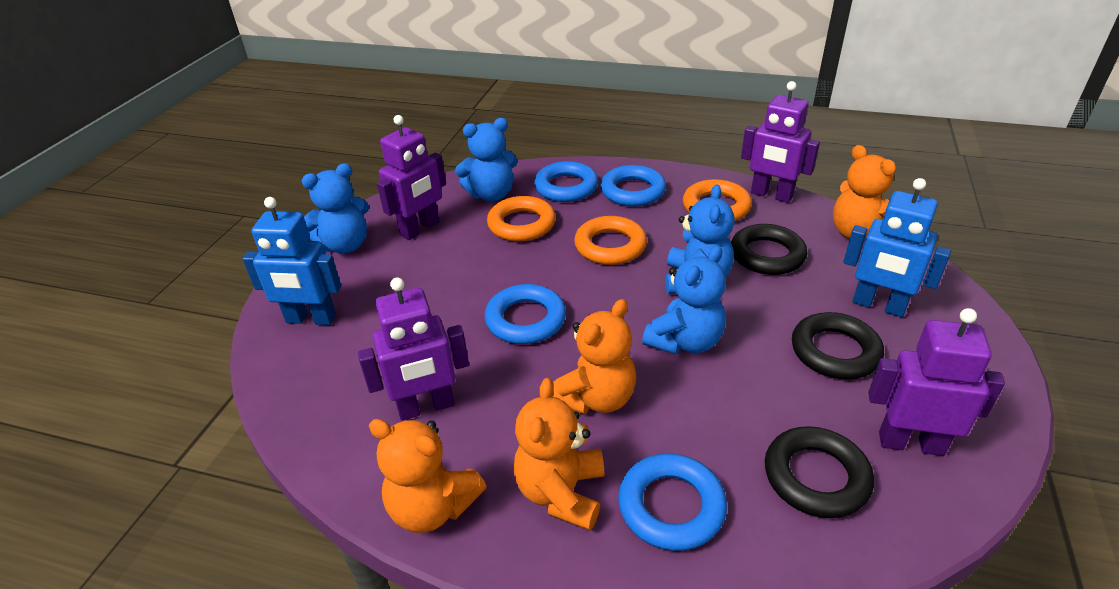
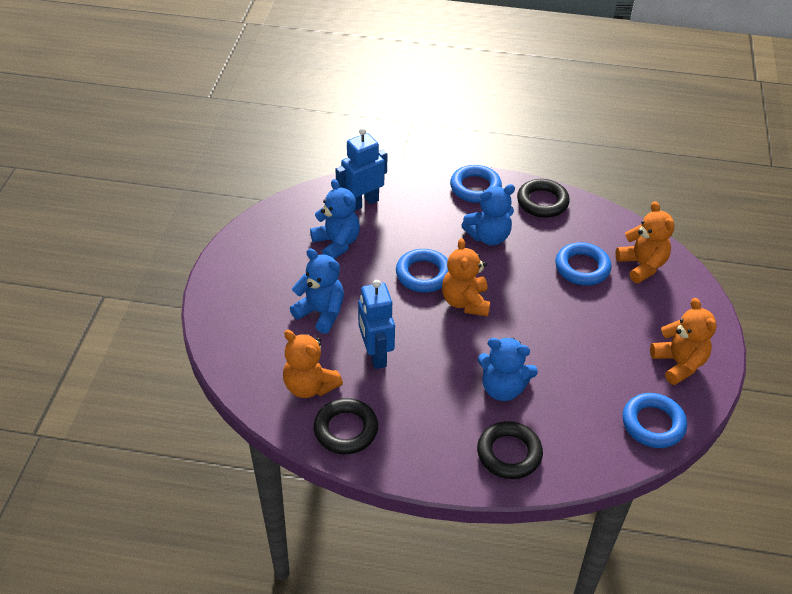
orange ring: [487,196,556,242] [574,216,647,265] [683,179,752,221] = 3 -> none = 0
purple robot: [358,277,469,421] [377,115,446,240] [741,81,820,203] [868,308,1005,456] = 4 -> none = 0

